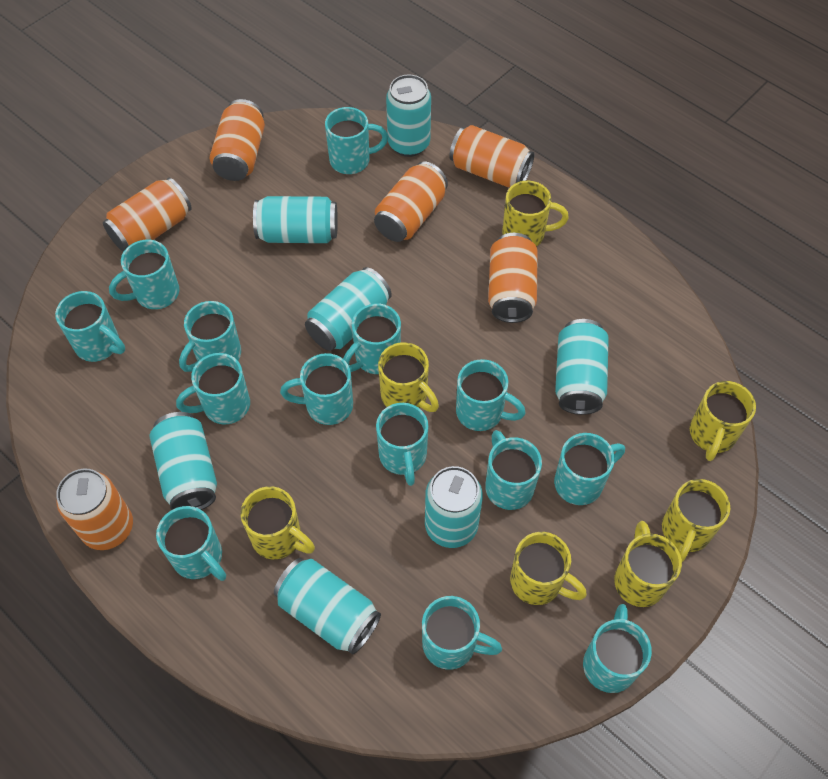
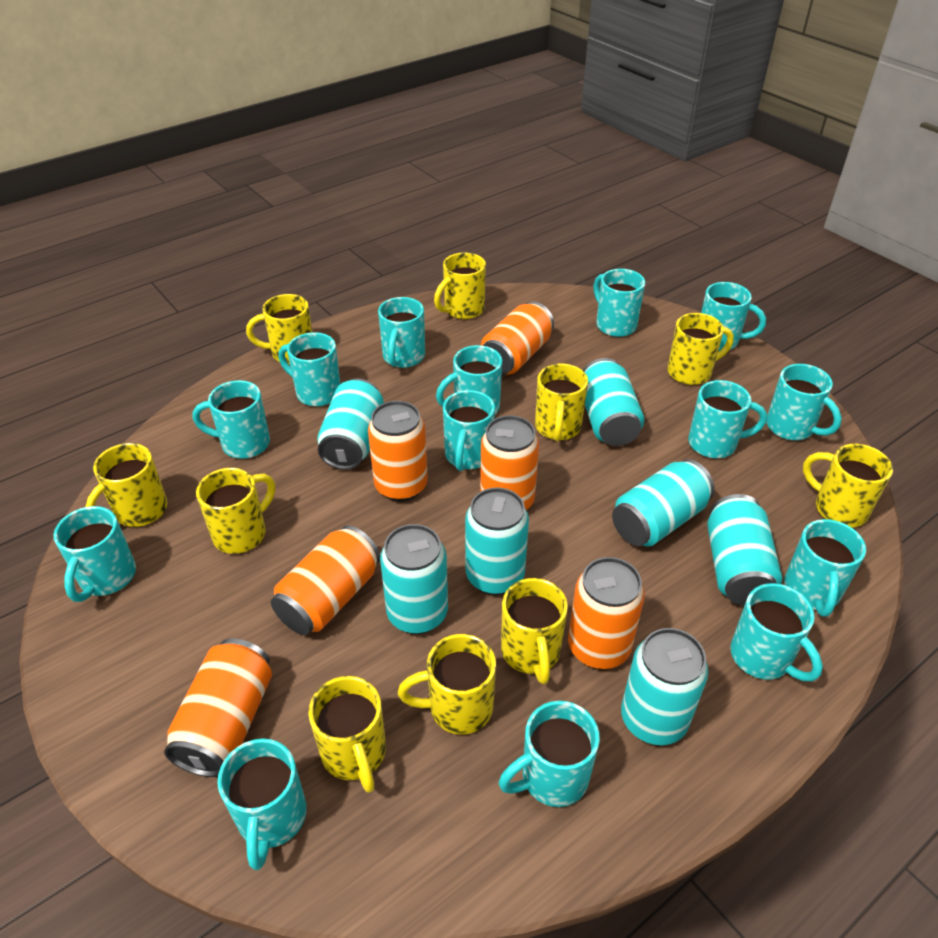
yellow mug: [240,486,315,559] [378,342,439,412] [502,181,569,246] [510,532,587,605] [614,521,682,607] [662,479,730,562] [690,381,756,461] = 7 -> [85,443,167,527] [196,468,275,554] [246,294,312,364] [308,676,386,793] [398,634,496,735] [434,253,486,319] [501,578,568,684] [535,364,588,442] [668,313,734,385] [803,444,893,527] = 10

